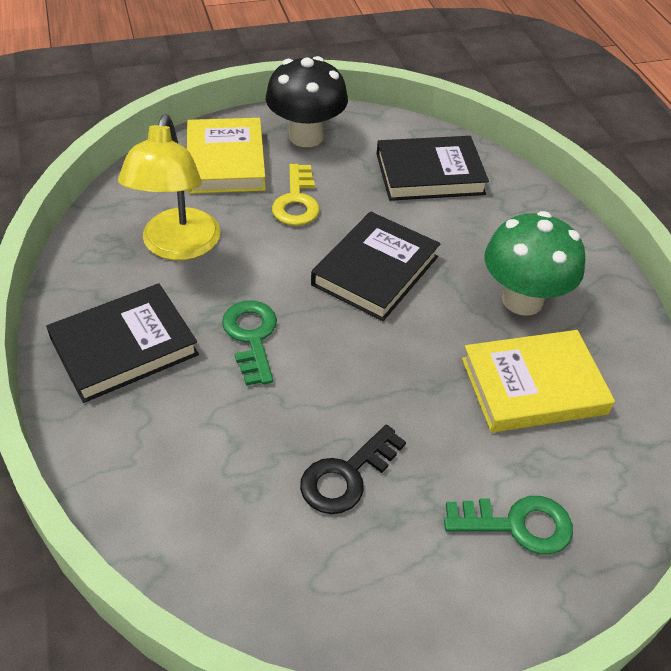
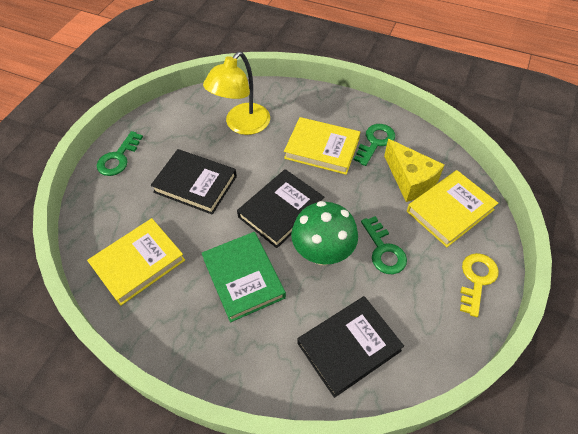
black key: [300,425,406,514] = 1 -> none = 0
black mushroom: [266,56,348,147] = 1 -> none = 0
green book: none = 0 -> [201,232,286,322] = 1
green key: [222,300,277,386] [444,496,573,555] = 2 -> [97,131,143,176] [354,124,395,166] [361,216,407,274] = 3
yellow book: [187,118,266,194] [462,330,615,433] = 2 -> [87,218,185,306] [284,117,360,175] [407,170,498,247] = 3
yellow cheese: none = 0 -> [384,139,444,202] = 1

